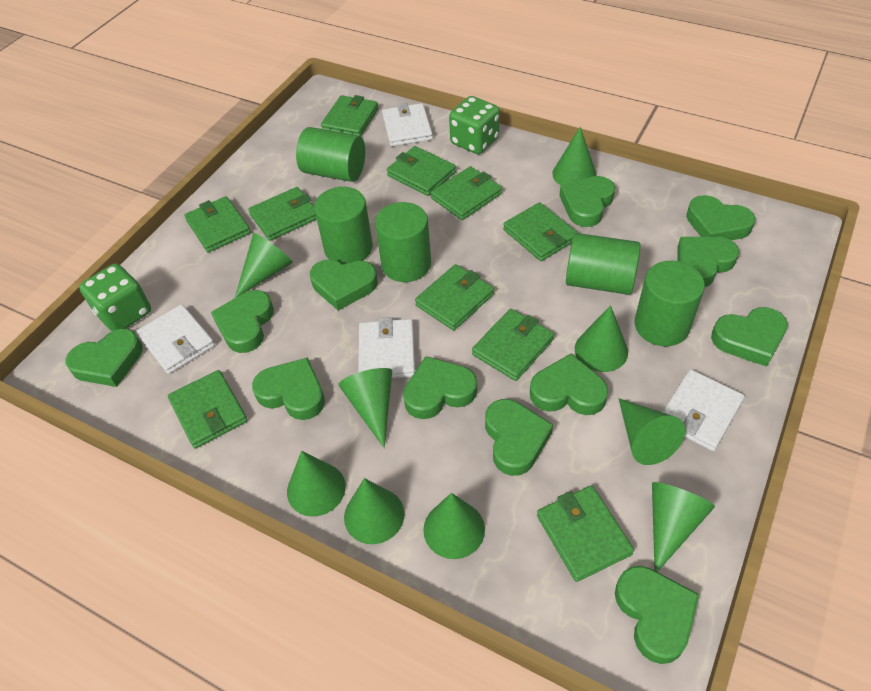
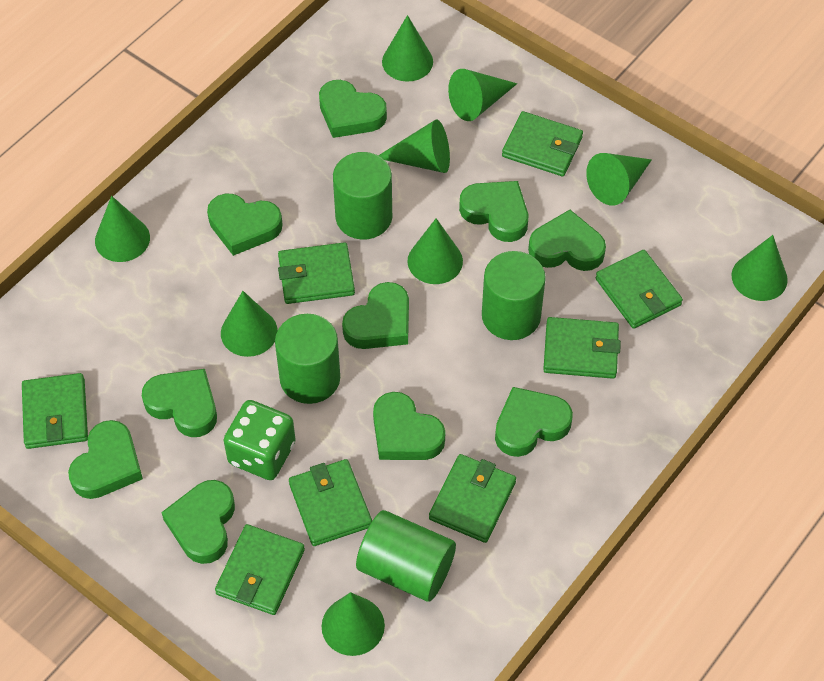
green cylinder: [296,127,365,182] [314,187,373,265] [375,202,431,282] [566,233,641,295] [635,260,705,346] = 5 -> [275,314,340,404] [333,152,392,240] [356,510,456,601] [482,251,546,340] = 4
green dice: [79,263,151,331] [449,96,500,154] = 2 -> [224,400,296,480] = 1
green heart: [66,329,143,387] [211,290,274,353] [252,357,325,420] [310,259,378,311] [403,356,477,419] [485,399,553,476] [530,354,608,415] [559,176,615,227] [615,566,699,664] [677,237,739,287] [686,195,755,240] [711,307,788,367] = 12 -> [68,420,143,499] [142,369,217,437] [161,480,235,564] [207,194,283,256] [319,80,387,138] [342,282,409,349] [373,392,445,460] [459,181,528,242] [495,387,573,457] [528,210,606,271] = 10
green wallet: [168,370,248,449] [185,196,251,252] [248,187,317,241] [321,95,379,136] [387,146,456,196] [415,264,494,330] [431,166,502,220] [472,309,554,381] [503,202,578,261] [537,486,634,582] = 10 -> [22,373,88,449] [215,524,305,615] [278,242,355,304] [289,459,372,546] [429,454,516,543] [502,111,583,177] [543,317,621,379] [596,250,683,329] = 8
white wallet: [136,304,215,374] [358,317,415,378] [382,103,433,146] [663,369,745,451] = 4 -> none = 0

